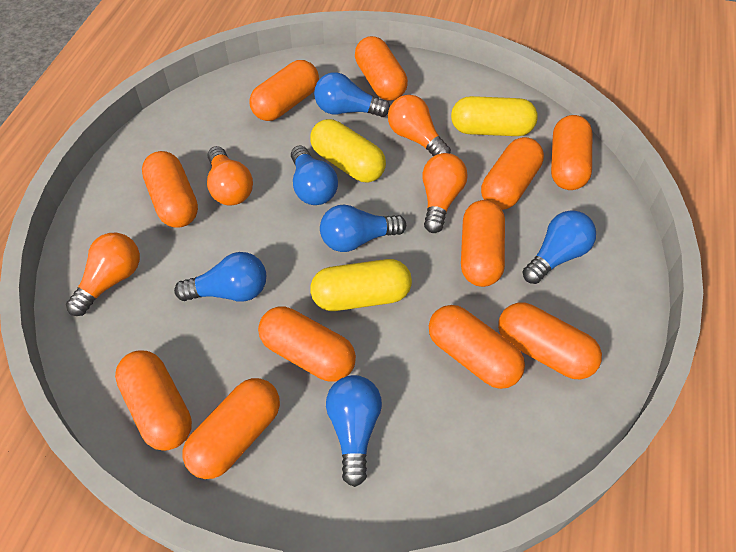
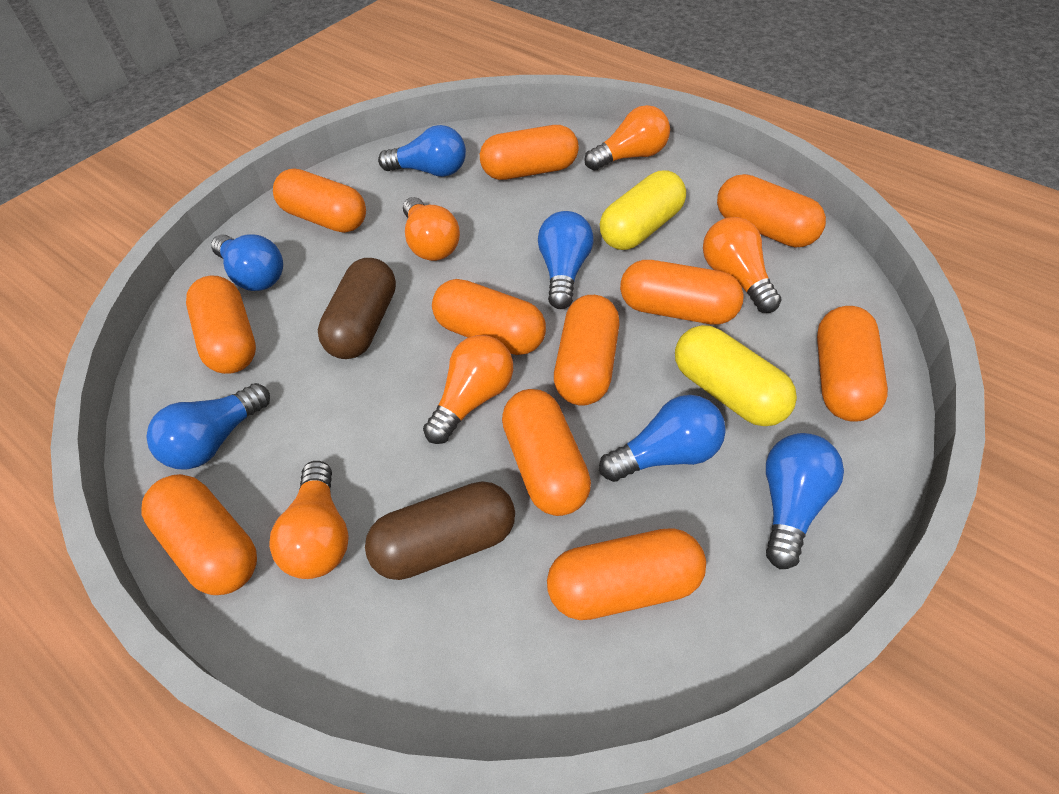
brown capsule: none = 0 -> [318,258,396,359] [365,481,515,580] = 2
orange light bulb: [66,233,140,316] [207,146,253,205] [388,95,451,156] [422,153,468,233] = 4 -> [269,461,349,579] [403,197,460,261] [423,335,513,444] [584,105,670,171] [703,217,782,313] = 5
yellow capsule: [310,119,386,183] [310,259,412,311] [451,96,538,136] = 3 -> [600,171,686,250] [675,325,797,426] = 2

